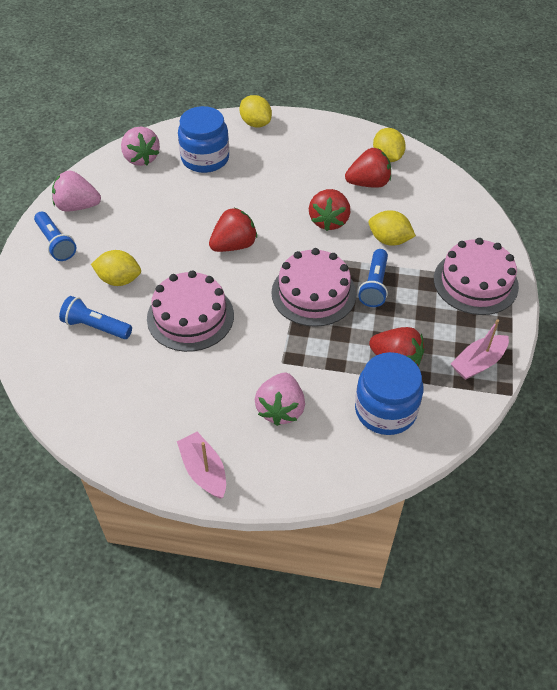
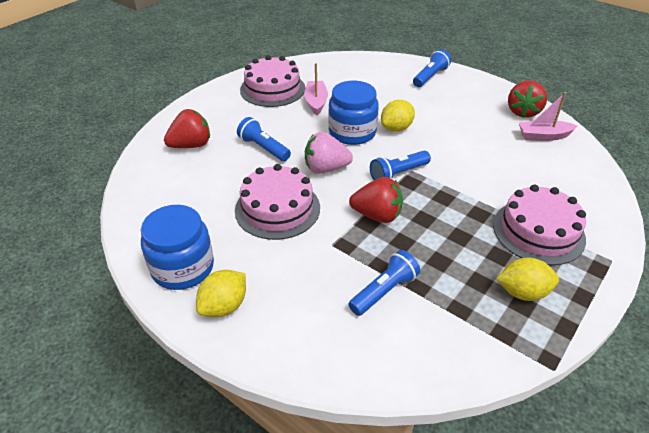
blue flashlight: [34,212,77,261] [59,296,132,339] [358,249,388,307] = 3 -> [237,117,291,161] [348,250,420,316] [370,151,431,180] [413,49,451,87] = 4
pink strawberry: [52,171,101,211] [121,126,160,166] [255,373,305,426] = 3 -> [305,132,353,174] = 1
red strawberry: [209,208,257,252] [308,189,350,231] [345,148,391,188] [369,327,425,367] = 4 -> [164,109,210,148] [349,177,403,223] [508,81,547,118] = 3
yellow lemon: [91,250,141,286] [240,95,272,128] [368,210,416,246] [373,128,406,162] = 4 -> [196,270,246,317] [381,100,415,132] [496,257,559,301] = 3

